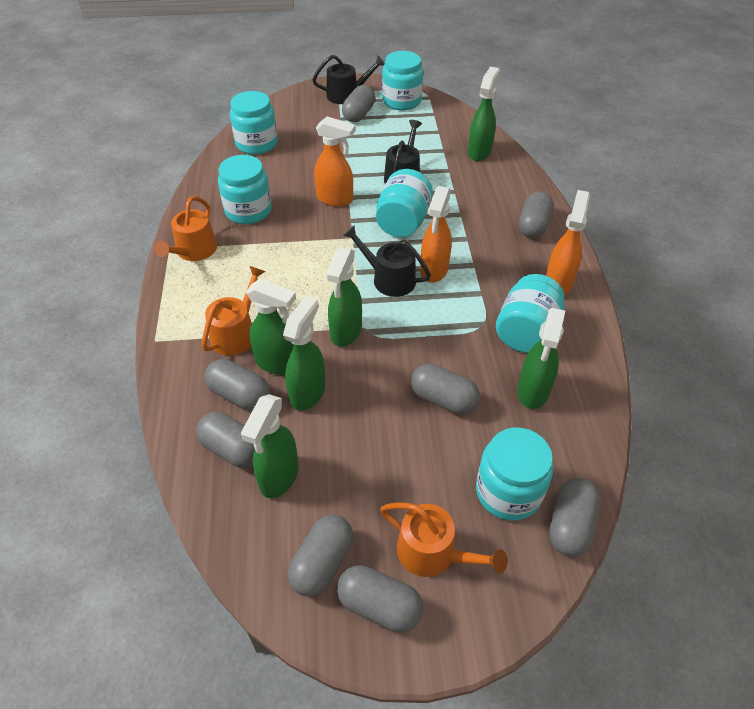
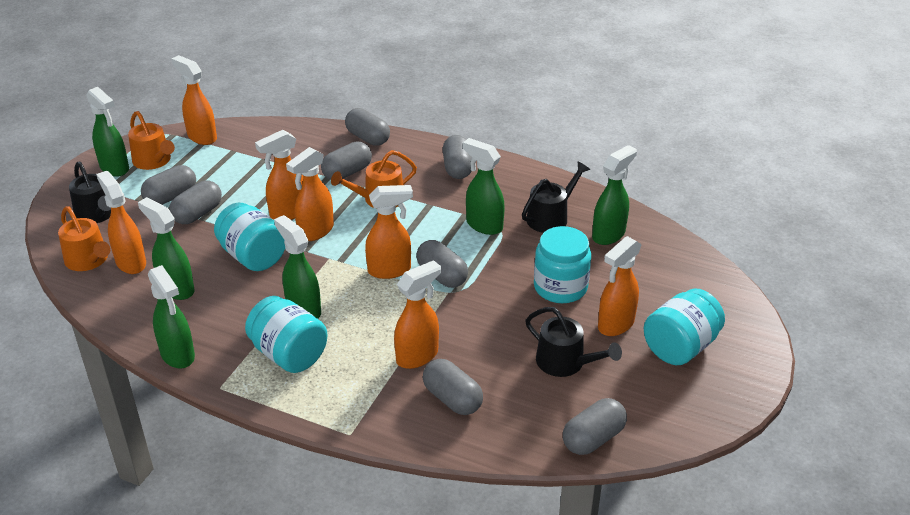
orange spray bottle: [314,116,355,207] [420,186,451,283] [546,190,590,296] = 3 -> [96,171,146,274] [171,55,217,145] [255,130,303,220] [286,147,334,241] [365,185,413,279] [394,260,441,369] [598,236,642,336] = 7
turquoise jar: [218,155,272,224] [230,91,278,154] [376,169,433,237] [382,51,423,110] [476,427,553,521] [496,274,564,353] = 6 -> [214,203,285,271] [245,296,328,373] [534,226,591,303] [644,289,725,365] = 4

